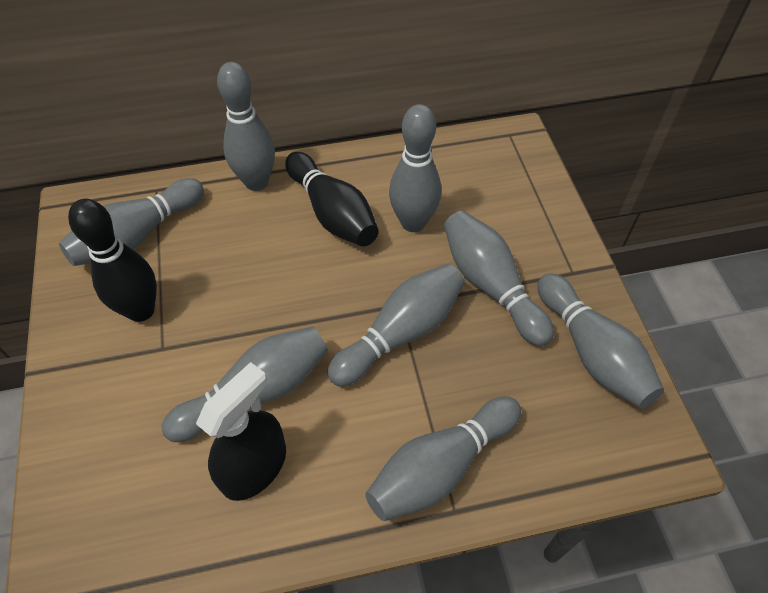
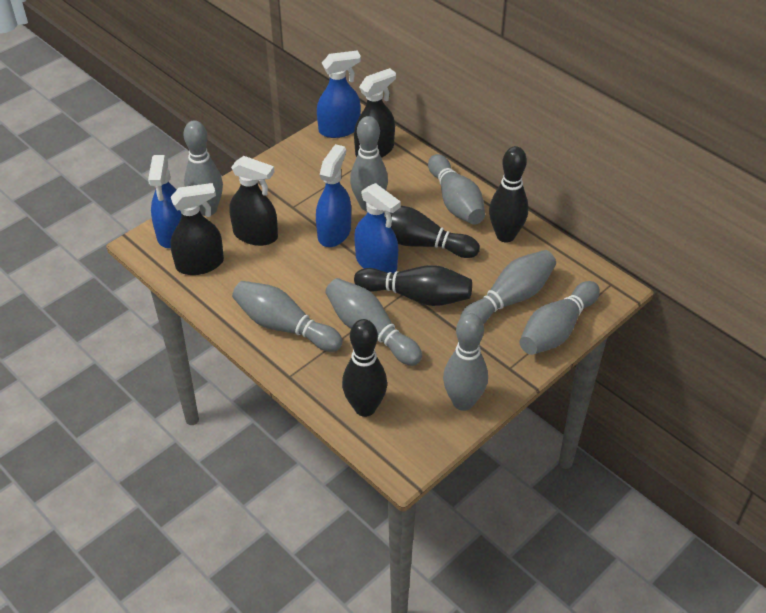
black bowling pin: [68,199,157,322] [285,152,379,247] = 2 -> [342,319,387,417] [354,265,472,306] [384,206,480,258] [489,146,528,242] = 4
black spray bottle: [196,362,286,501] = 1 -> [170,183,224,275] [229,156,278,246] [354,68,396,158] = 3
blue spray bottle: none = 0 -> [148,155,181,248] [316,144,351,247] [317,51,361,138] [354,183,401,273] = 4

